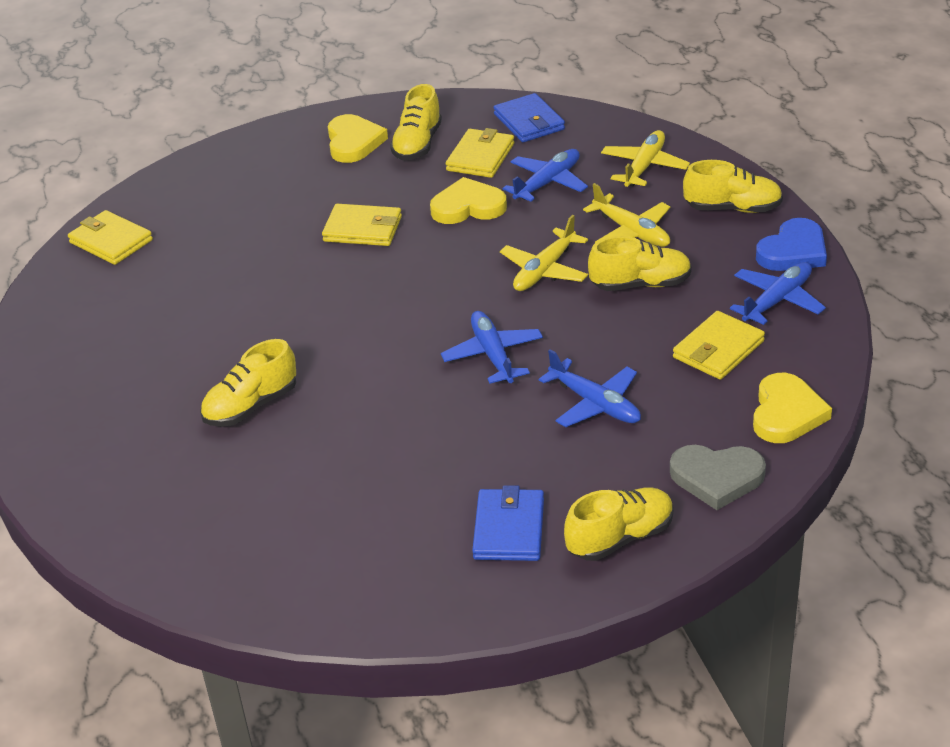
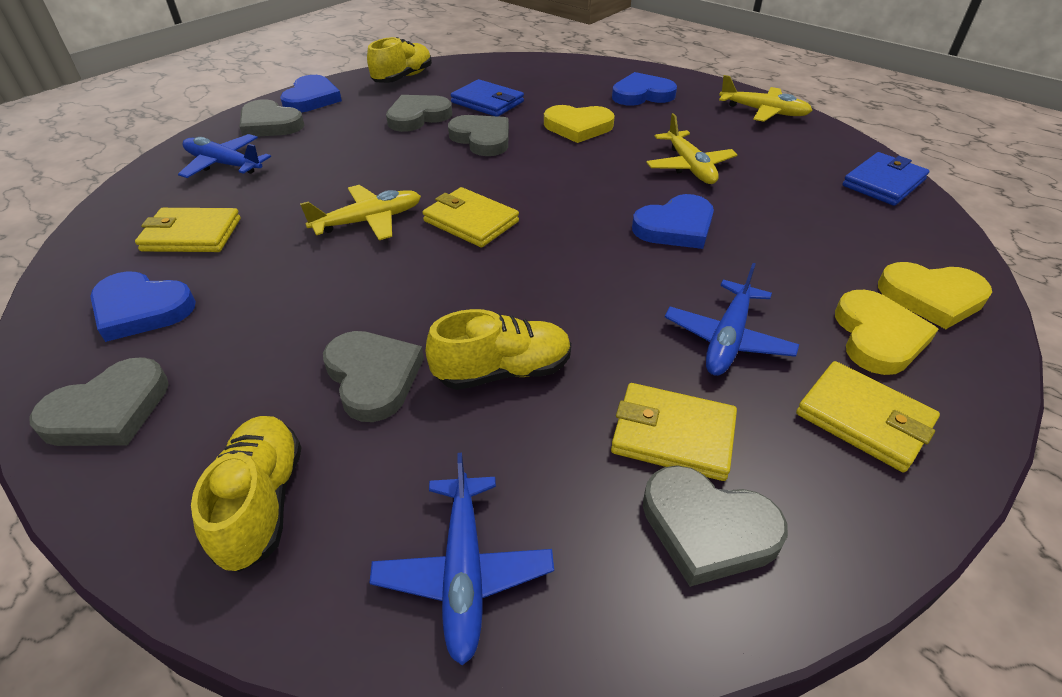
blue heart: [756,218,827,271] = 1 -> [90,271,196,342] [280,75,342,113] [612,72,677,106] [632,194,714,249] = 4
blue plane: [441,311,543,384] [503,149,588,202] [539,349,641,427] [730,262,826,325] = 4 -> [178,134,271,178] [369,453,554,665] [665,263,799,376] = 3
grey heart: [670,445,766,510] = 1 -> [29,357,169,446] [239,99,304,137] [323,331,424,422] [386,95,452,132] [448,115,509,156] [643,465,788,587] = 6
yellow shoe: [200,339,296,427] [390,84,442,160] [564,487,674,561] [588,236,692,291] [683,160,783,213] = 5 -> [191,416,302,572] [367,37,432,83] [426,309,571,390] = 3

